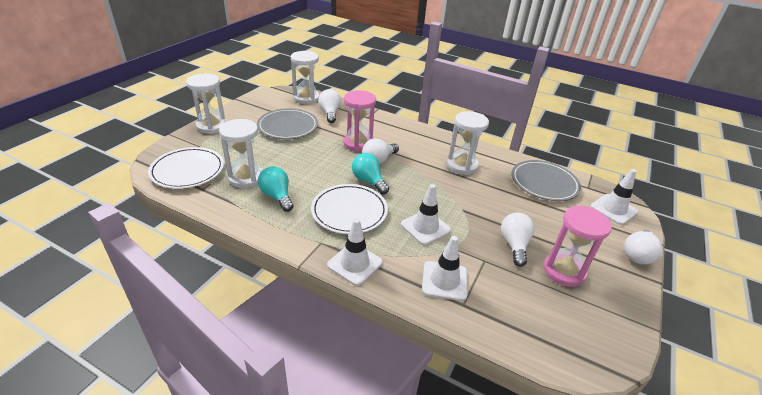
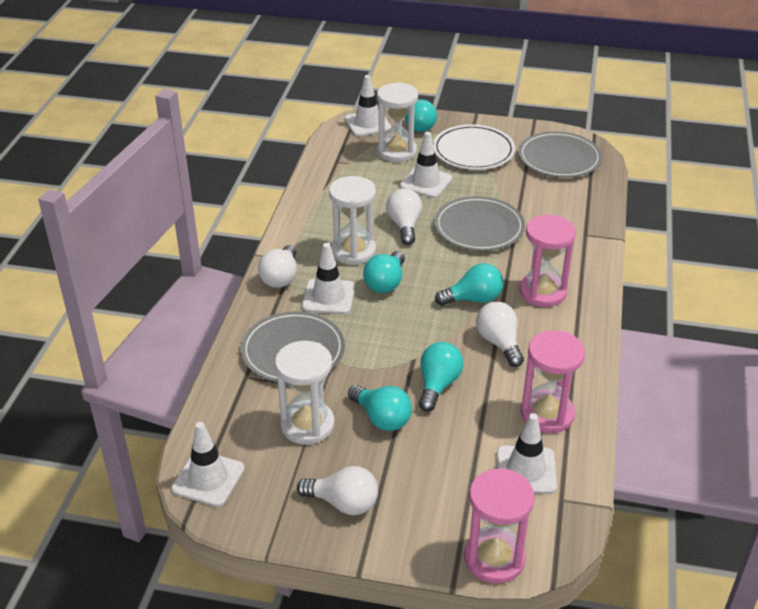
grey plate: [257,108,318,139] [512,160,581,201] = 2 -> [241,311,345,383] [434,196,525,251] [518,131,602,178] = 3
pink hourglass: [343,90,376,152] [544,206,612,287] = 2 -> [464,468,535,584] [519,215,576,307] [521,330,585,433] = 3
turquoise light bulb: [258,166,294,212] [352,153,389,194] = 2 -> [348,385,412,431] [363,251,405,293] [405,100,437,132] [419,342,463,412] [435,263,503,306] = 5
white hourglass: [186,73,227,134] [219,119,263,188] [291,51,320,104] [447,111,489,175] = 4 -> [275,341,335,445] [329,176,376,265] [377,82,418,162] = 3
white plate: [148,147,224,189] [311,184,388,234] = 2 -> [433,124,515,170] = 1
white traffic cone: [327,218,383,286] [401,184,451,245] [422,236,467,301] [590,169,638,225] = 4 -> [171,422,245,507] [302,243,355,314] [345,75,391,137] [400,132,452,198] [497,413,557,494] = 5

